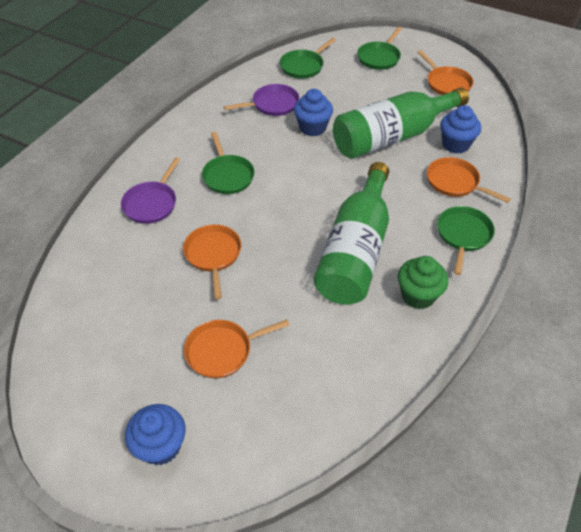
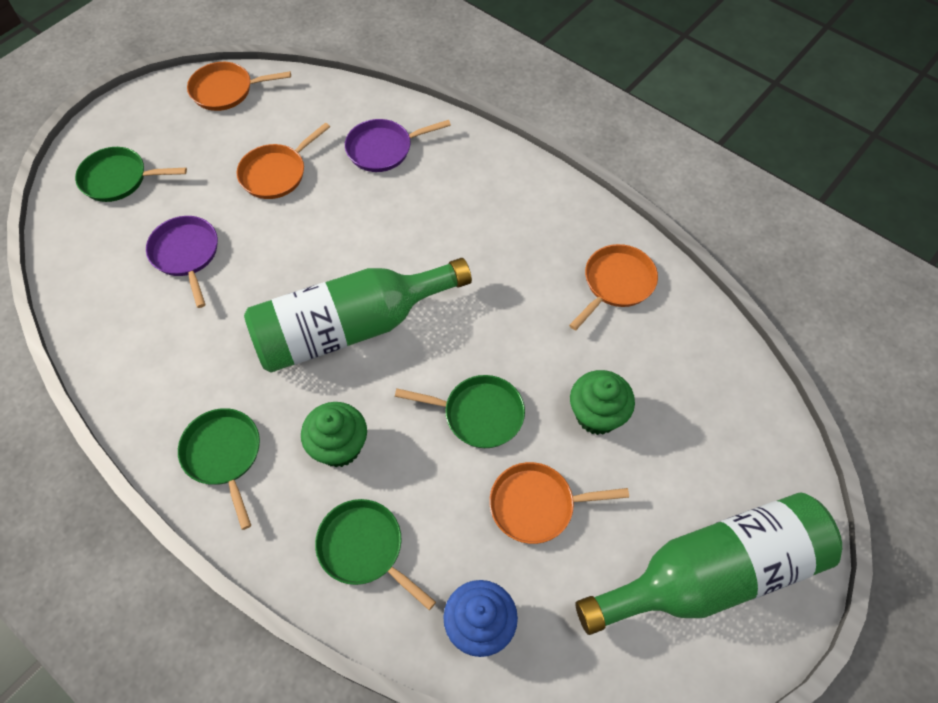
blue cupcake: [125,404,186,465] [294,89,333,136] [440,105,481,154] = 3 -> [443,580,518,657] = 1
green cupcake: [398,256,448,309] = 1 -> [301,402,367,467] [570,370,635,435] = 2

